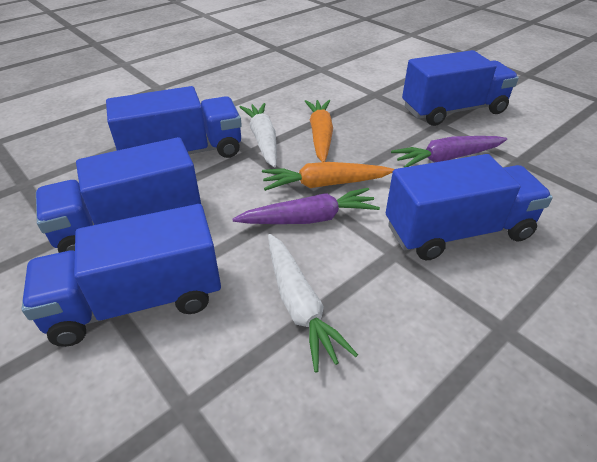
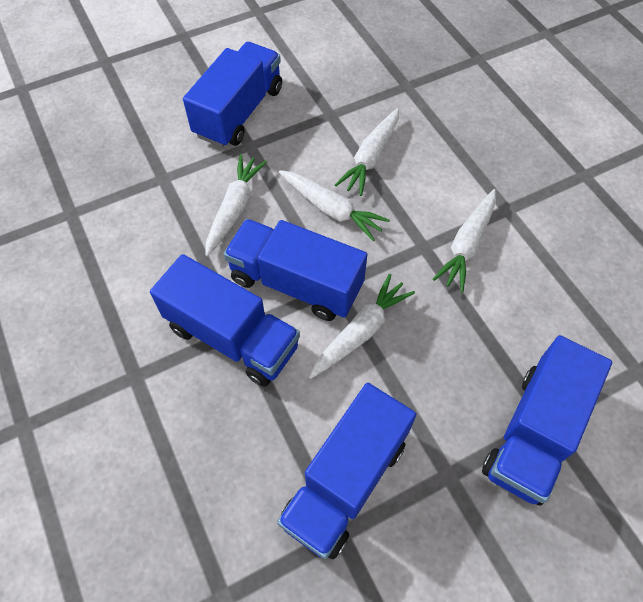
orange carrot: [262,162,394,191] [305,100,333,162] = 2 -> none = 0
purple carrot: [232,188,380,224] [391,136,507,167] = 2 -> none = 0
white carrot: [240,103,277,167] [268,234,358,373] = 2 -> [205,154,267,256] [279,170,390,241] [309,274,415,379] [335,108,399,196] [433,189,496,292] = 5

